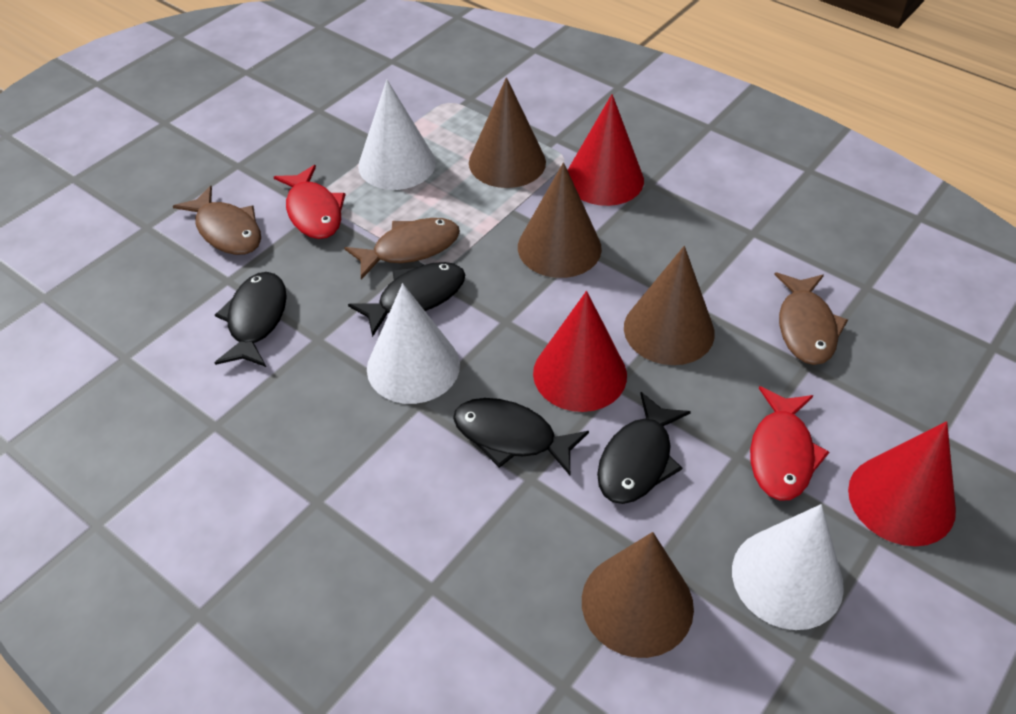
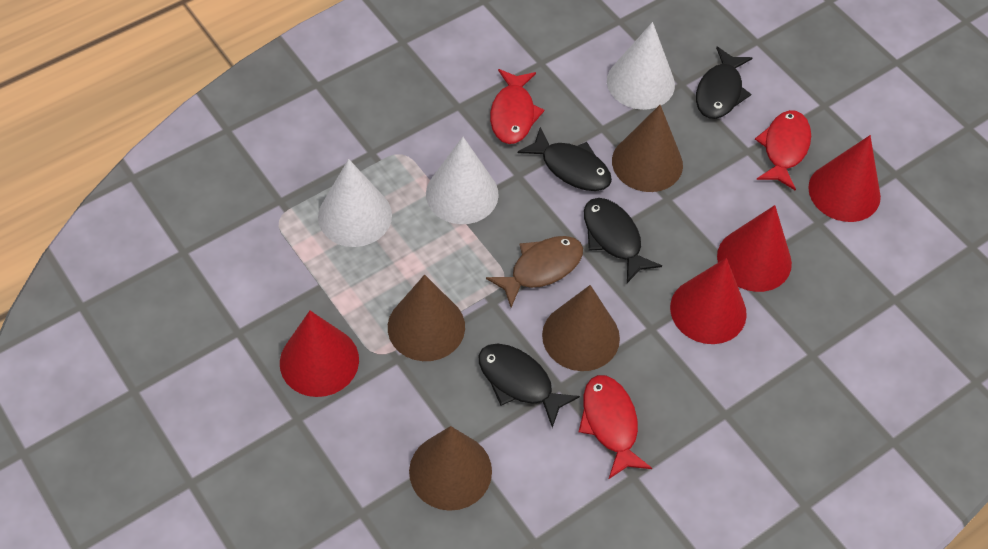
brown fish: [173,186,261,255] [344,218,460,280] [774,272,848,365] = 3 -> [486,236,583,308] = 1
red cone: [533,291,627,412] [568,94,644,206] [848,421,956,546] = 3 -> [280,311,359,397] [670,258,747,344] [717,205,792,292] [808,135,881,222] = 4
red fish: [274,165,346,239] [750,386,829,501] = 2 -> [490,69,545,144] [579,375,652,479] [755,110,811,191] = 3

